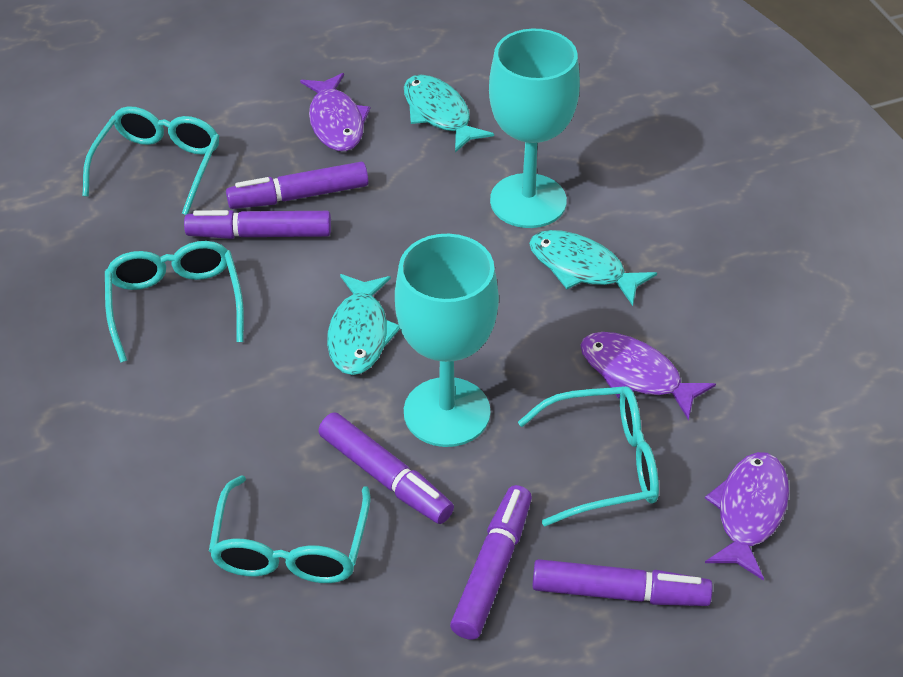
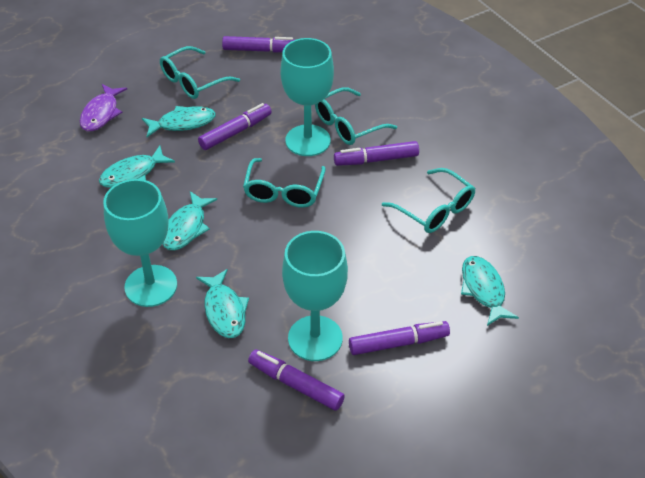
purple fish: [300,73,371,151] [580,332,716,420] [705,452,789,580] = 3 -> [80,84,127,131] = 1
turquoise fish: [327,274,400,375] [404,74,494,153] [529,230,657,306] = 3 -> [99,146,175,188] [142,106,216,137] [163,191,217,250] [196,269,249,338] [461,256,519,326] = 5
turquoise goblet: [395,234,499,447] [489,29,580,228] = 2 -> [103,179,177,307] [280,38,334,156] [282,231,348,361] = 3

